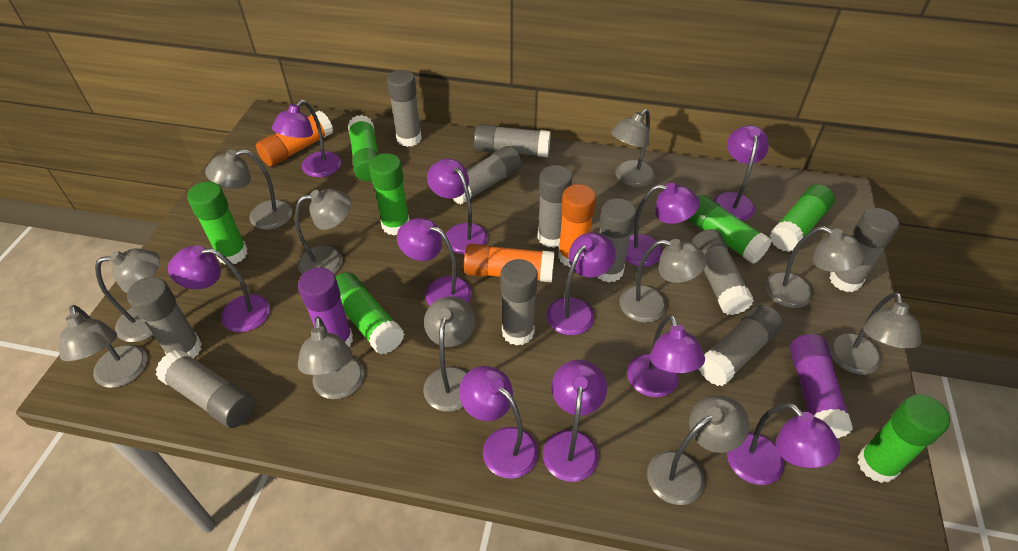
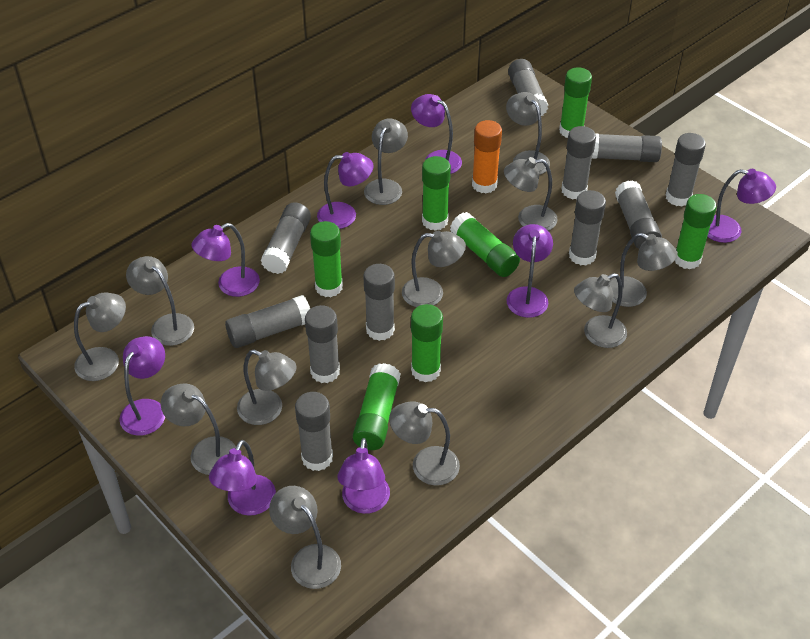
grey lamp: [59,305,147,388] [95,248,160,342] [205,149,292,230] [295,189,351,275] [298,316,364,399] [423,296,475,412] [611,109,655,187] [619,239,707,323] [647,395,749,505] [765,226,865,308] [829,292,921,375] = 11 -> [74,293,126,381] [126,256,194,346] [161,383,236,475] [237,350,296,425] [269,486,341,589] [364,118,408,205] [389,401,460,486] [402,231,466,307] [504,157,558,231] [506,92,550,175] [574,273,627,348] [609,233,678,307] = 12
orange glue stick: [256,111,333,167] [464,244,555,282] [558,184,596,267] = 3 -> [472,120,502,194] = 1
purple glue stick: [298,268,353,347] [790,334,853,438] = 2 -> none = 0
purple lamp: [168,245,270,332] [272,100,341,177] [397,218,472,305] [427,158,488,254] [459,366,538,479] [543,360,607,482] [547,233,615,335] [625,183,700,267] [627,315,705,397] [713,125,769,221] [727,403,840,485] = 11 -> [119,336,165,436] [191,223,260,297] [209,440,276,516] [317,152,373,229] [338,438,390,514] [411,94,462,174] [506,224,553,318] [707,169,776,243] = 8

